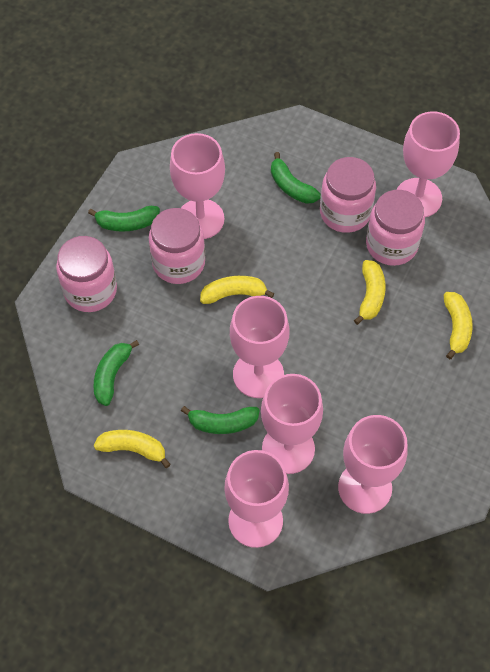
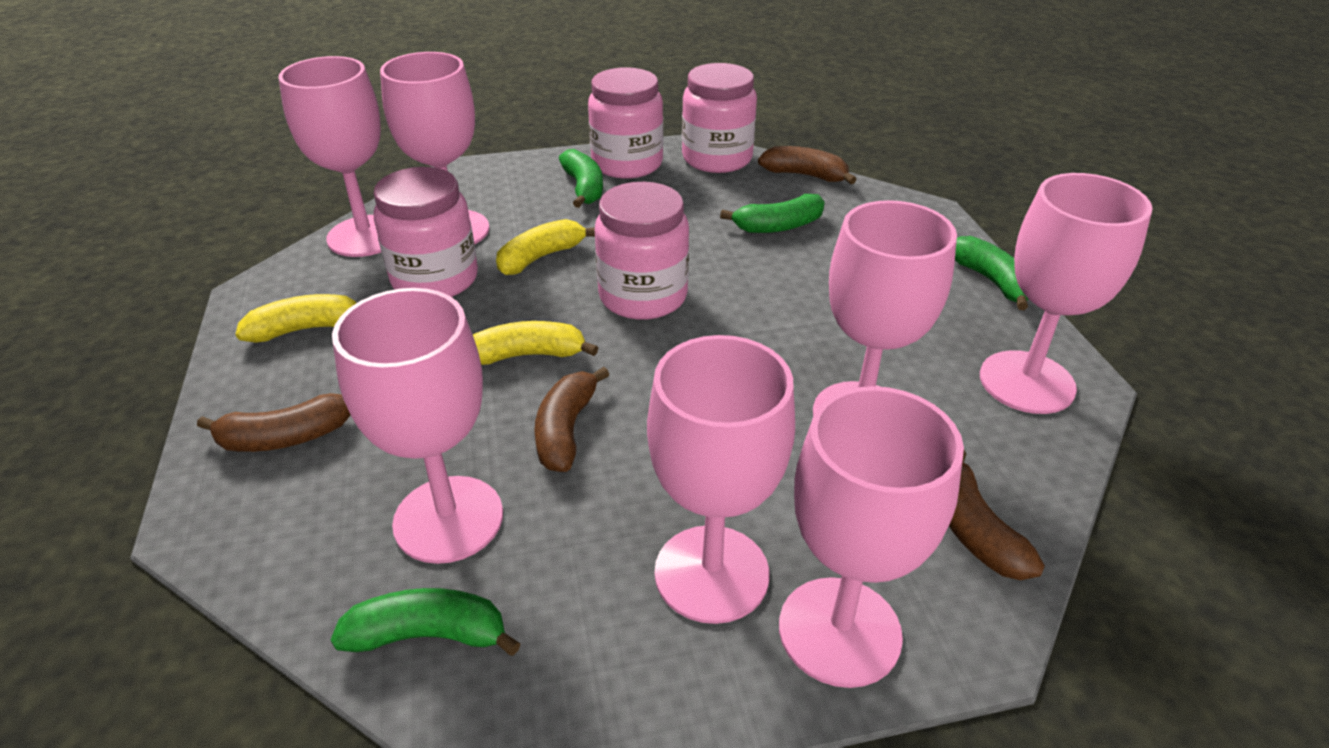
brown banana: none = 0 -> [197,393,350,452] [534,367,610,472] [758,146,857,184] [949,450,1045,580] = 4
pink goblet: [170,133,225,239] [225,450,289,548] [230,296,289,398] [261,374,323,474] [338,415,408,514] [397,111,460,217] = 6 -> [278,56,381,257] [332,288,503,564] [380,52,490,244] [647,335,795,624] [779,386,964,688] [813,200,957,416] [980,173,1152,414] = 7
yellow banana: [94,430,171,468] [200,276,274,304] [354,260,386,325] [444,292,473,359] = 4 -> [235,294,356,343] [473,321,598,365] [496,219,595,275] = 3

